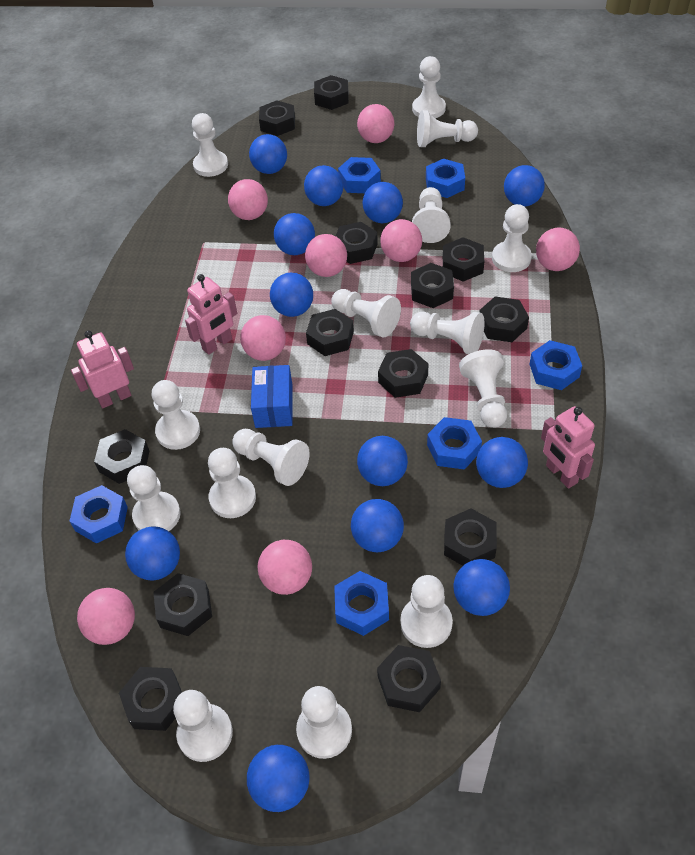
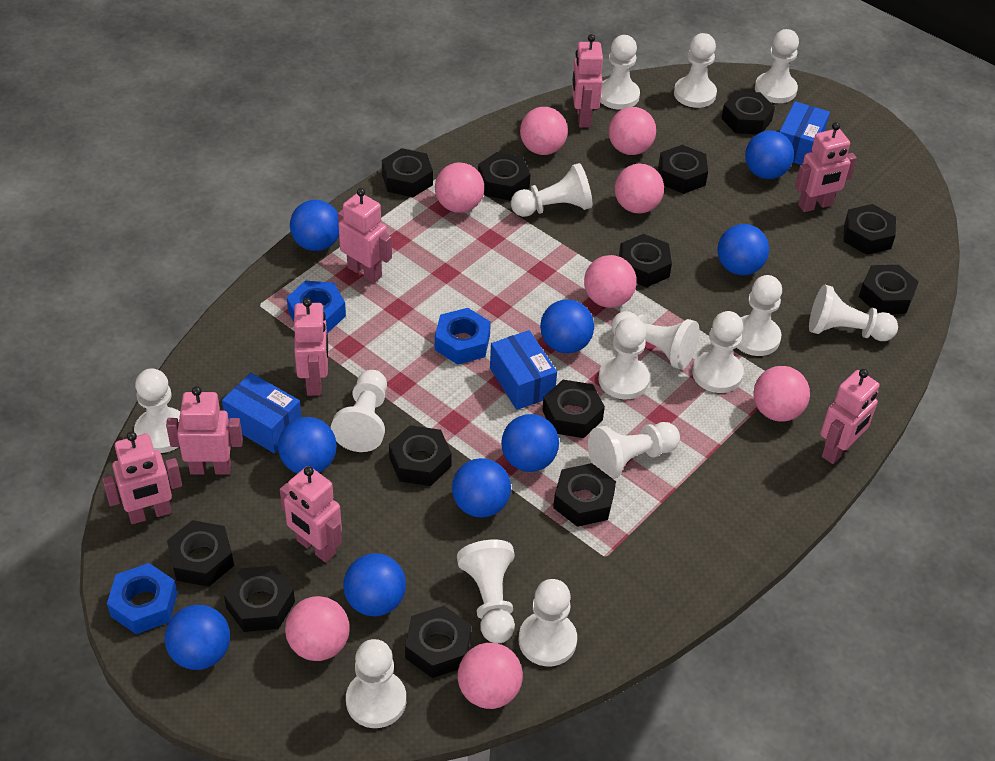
blue ball: [125,526,180,581] [247,745,310,812] [249,134,287,174] [270,273,313,317] [274,213,315,255] [304,165,343,206] [351,499,404,553] [357,436,408,486] [363,182,403,223] [453,559,510,616] [476,437,528,488] [504,165,545,207] = 12 -> [165,605,230,670] [278,417,337,474] [290,200,339,251] [343,553,406,616] [452,458,511,518] [501,414,559,472] [540,299,594,353] [717,224,769,275] [745,130,794,179] = 9
blue box: [251,365,293,428] = 1 -> [222,373,302,453] [490,330,557,410] [779,101,830,165] = 3
blue nut: [70,485,128,543] [334,571,389,636] [338,157,381,193] [426,159,465,198] [427,417,482,470] [529,340,582,390] = 6 -> [107,563,177,634] [287,280,346,333] [435,308,491,365] = 3
pink robot: [71,331,134,408] [185,274,237,355] [541,406,595,489] = 3 -> [102,431,182,524] [166,386,243,474] [280,466,342,562] [294,298,328,396] [338,188,392,283] [572,34,603,127] [795,122,857,212] [820,369,879,464] = 8

